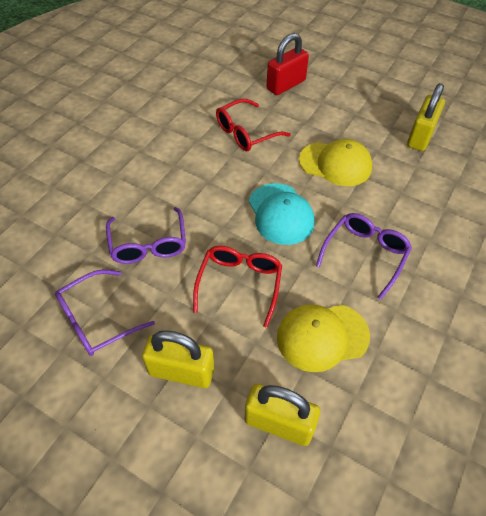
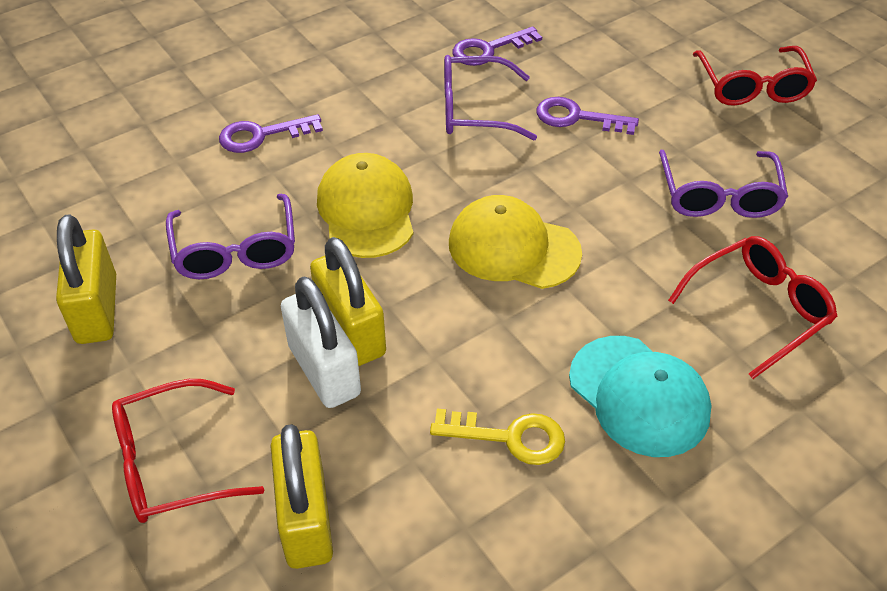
purple key: none = 0 -> [219,114,323,153] [452,26,542,66] [537,97,639,135] = 3
red glasses: [193,246,282,328] [216,99,291,151] = 2 -> [112,379,264,523] [668,236,837,379] [693,46,817,106] = 3
red padlock: [267,33,309,95] = 1 -> none = 0
white padlock: none = 0 -> [281,276,361,408] = 1
yellow key: none = 0 -> [430,409,565,465] = 1

